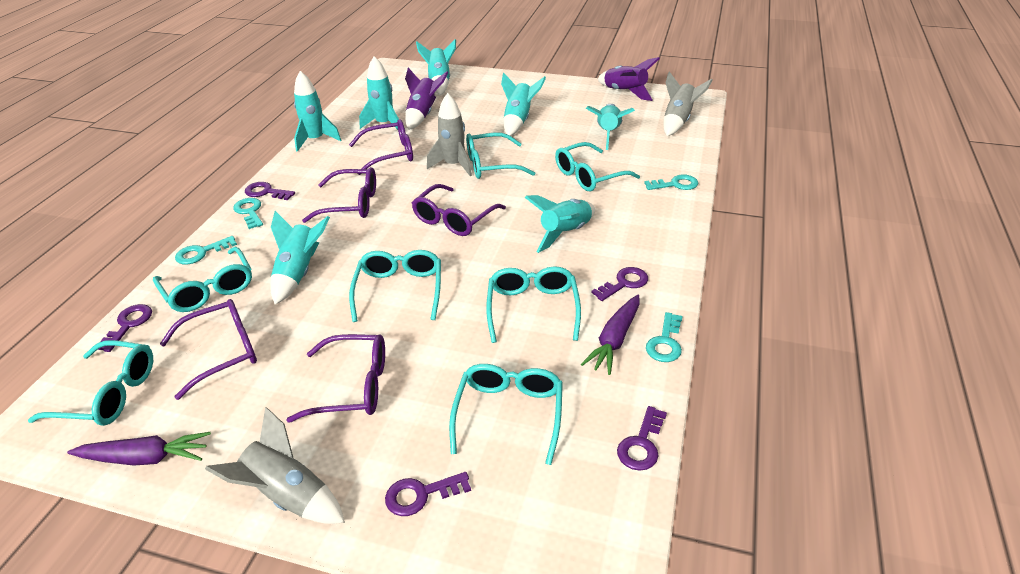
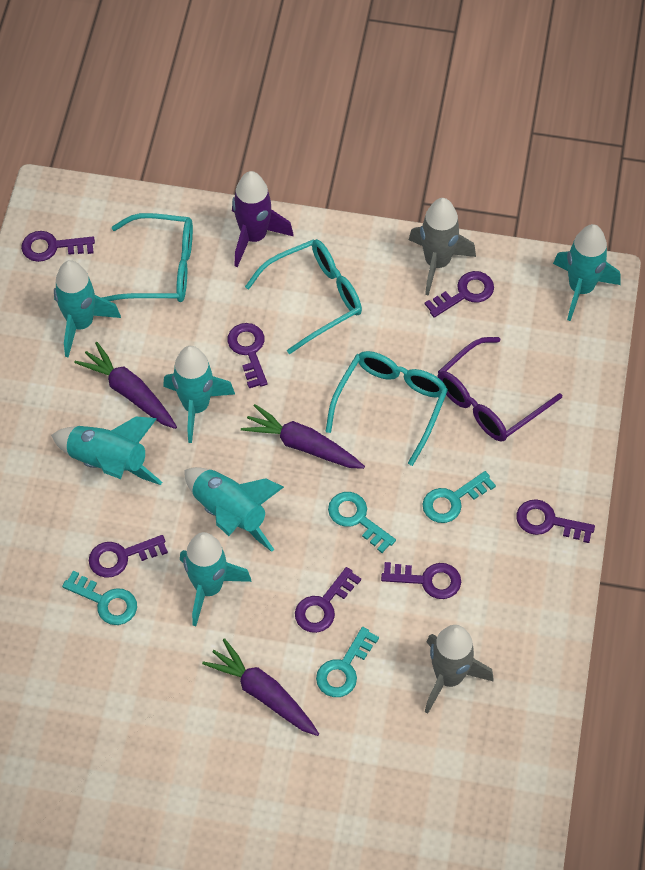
grey rocket: [205,407,345,524] [427,93,472,176] [663,71,713,136] = 3 -> [409,198,476,296] [425,625,493,713] = 2
purple carrot: [67,432,211,466] [581,295,640,375] = 2 -> [74,342,177,429] [202,638,319,736] [241,404,365,469] = 3
purple glasses: [160,299,257,400] [286,334,385,423] [302,167,376,223] [349,119,413,175] [412,184,506,236] = 5 -> [438,337,562,442] = 1
purple key: [98,304,152,352] [245,182,295,200] [385,472,471,516] [591,267,648,301] [617,406,667,471] = 5 -> [21,231,95,262] [89,535,168,578] [227,323,268,388] [295,567,361,633] [381,562,461,599] [424,271,494,318] [517,499,595,543] = 7
purple rocket: [405,68,449,130] [598,57,660,101] = 2 -> [232,171,294,267] = 1
turquoise glasses: [28,340,153,426] [153,246,252,312] [349,250,441,322] [449,364,563,465] [466,133,535,179] [486,266,581,343] [555,142,640,191] = 7 -> [102,213,193,302] [245,239,362,354] [325,351,448,466] = 3
turquoise rocket: [270,211,330,305] [294,71,341,152] [359,56,399,130] [416,39,456,95] [501,73,546,136] [524,195,595,253] [586,104,635,150] = 7 -> [51,416,162,485] [54,260,121,357] [163,346,235,443] [180,532,252,626] [184,467,284,552] [553,224,620,321] = 6

